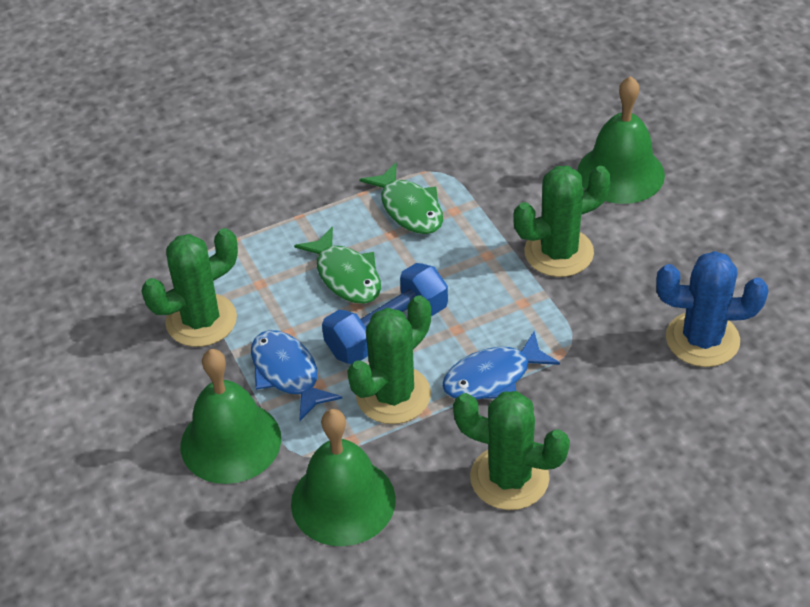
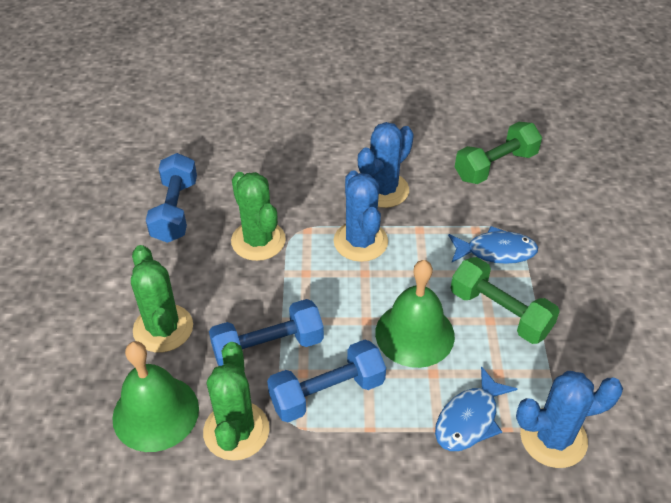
blue cactus: [656,251,768,367] = 1 -> [334,170,388,262] [358,122,414,208] [516,371,623,468] = 3
blue dumbbell: [322,263,448,364] = 1 -> [146,153,197,243] [209,299,324,366] [267,340,386,422] = 3
green bell: [181,349,281,484] [291,409,396,546] [577,76,665,204] = 3 -> [112,341,199,452] [375,260,455,368] = 2
green cactus: [142,228,238,347] [347,295,431,424] [453,391,570,510] [513,166,611,277] = 4 -> [131,245,193,352] [203,342,269,461] [231,172,286,261] = 3
green dumbbell: none = 0 -> [451,257,560,344] [455,122,542,184] = 2
green fish: [294,226,381,304] [360,163,443,234] = 2 -> none = 0

